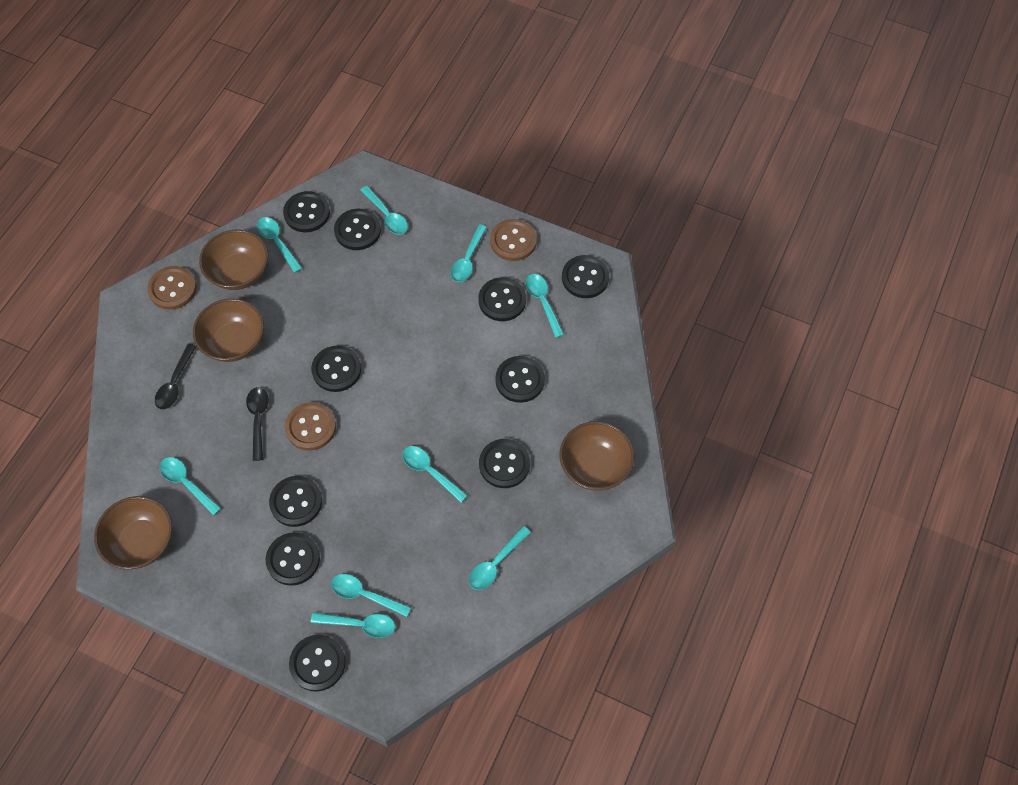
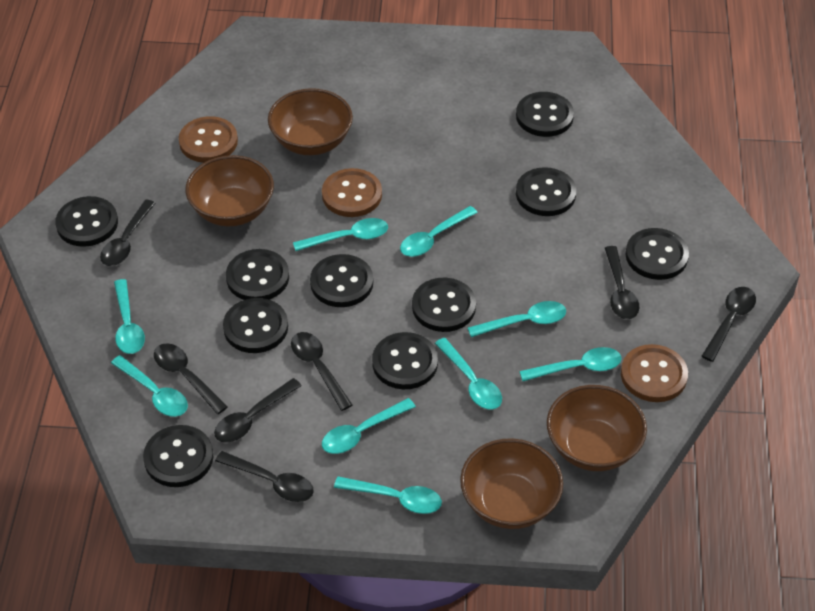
black spoon: [155,343,197,409] [246,387,269,461] = 2 -> [100,200,156,266] [154,343,228,414] [214,378,301,443] [215,451,314,502] [291,332,353,411] [605,246,639,319] [701,287,756,362] = 7

